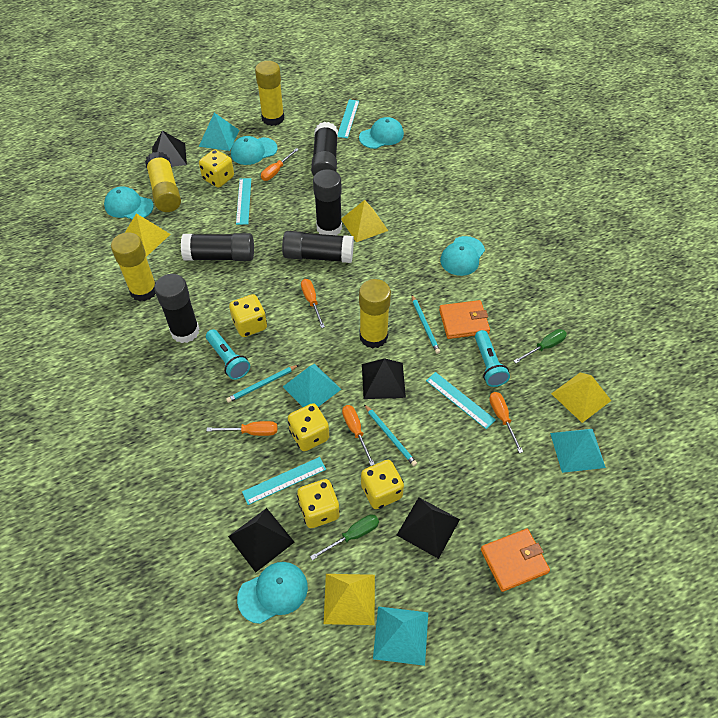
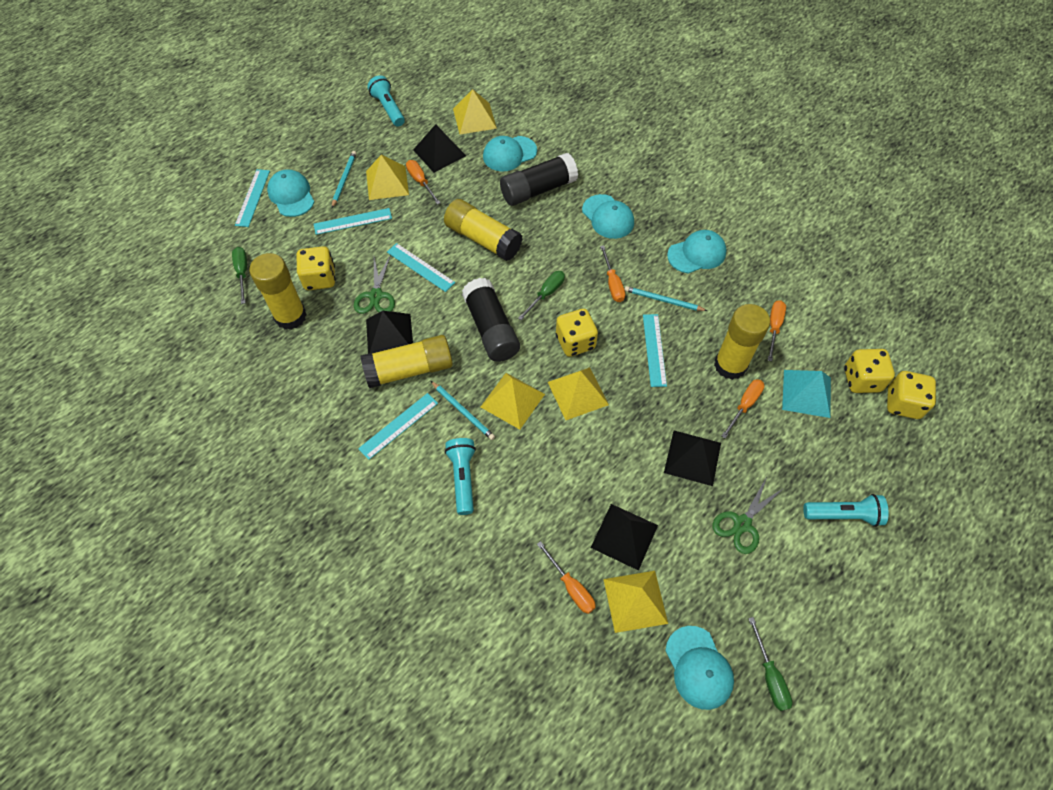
black glue stick: [154,274,199,343] [181,233,254,261] [282,231,354,263] [311,122,338,176] [313,169,342,235] = 5 -> [462,278,520,362] [500,153,578,206] = 2
green scissors: none = 0 -> [354,254,395,314] [712,477,784,554] = 2
green screwdriver: [310,514,379,560] [514,329,567,363] = 2 -> [232,247,247,304] [518,271,565,320] [748,617,792,711] = 3
orange wallet: [439,300,490,339] [481,528,550,592] = 2 -> none = 0
turquoise flashlight: [206,329,250,380] [475,330,510,387] = 2 -> [367,75,405,127] [445,438,476,515] [803,494,889,527] = 3
turquoise pyramid: [199,113,239,151] [283,364,341,407] [373,606,428,666] [550,429,606,473] = 4 -> [782,370,831,418] = 1
turquoise ruler: [236,178,251,225] [242,457,326,505] [338,100,359,138] [426,372,496,429] = 4 -> [235,169,270,227] [314,208,392,235] [358,393,438,460] [387,243,455,292] [643,314,667,387] = 5
yellow dice: [199,149,234,188] [229,294,267,337] [288,403,329,451] [297,479,340,528] [361,460,404,509] = 5 -> [297,246,336,290] [556,309,598,357] [844,349,895,393] [887,371,936,419] = 4
yellow pyramid: [125,213,170,257] [324,574,375,625] [341,200,388,242] [551,373,611,423] = 4 -> [366,155,409,200] [453,89,497,134] [481,373,545,429] [548,367,609,420] [603,571,668,633] = 5

